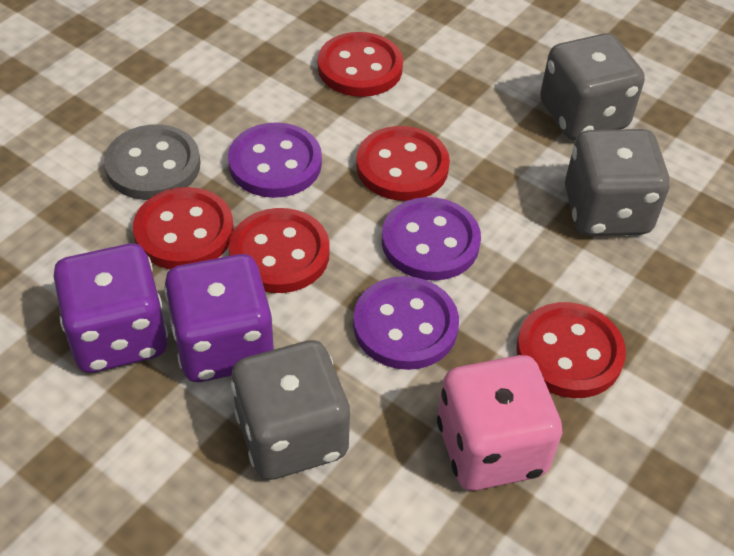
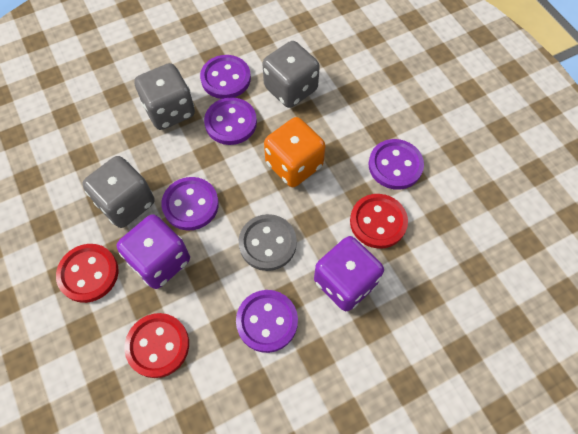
orange dice: none = 0 -> [264,117,326,187] = 1
pink dice: [437,355,562,491] = 1 -> none = 0
purple button: [228,122,322,198] [353,276,459,370] [382,197,481,280] = 3 -> [161,177,219,231] [200,55,251,99] [204,97,257,145] [236,290,298,353] [369,139,424,190] = 5
red button: [133,187,234,269] [229,208,330,293] [318,32,403,97] [356,126,450,201] [516,302,626,398] = 5 -> [56,244,119,303] [124,313,189,378] [350,194,408,249] = 3

